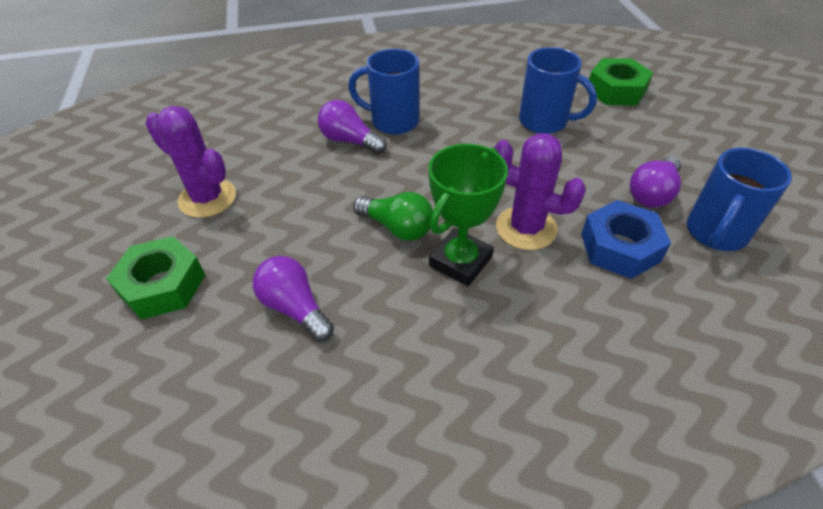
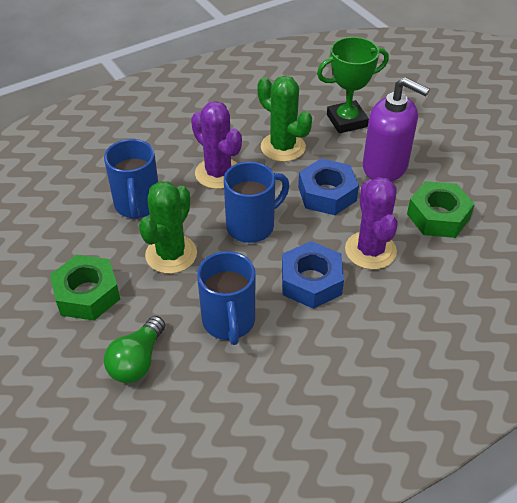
blue nut: [581,200,671,279] = 1 -> [282,241,344,309] [298,158,359,215] = 2
green cactus: none = 0 -> [139,181,197,274] [257,76,312,162] = 2
purple light bulb: [253,256,334,342] [318,100,387,154] [630,156,681,208] = 3 -> none = 0
purple soap dispenser: none = 0 -> [363,77,430,181] = 1

